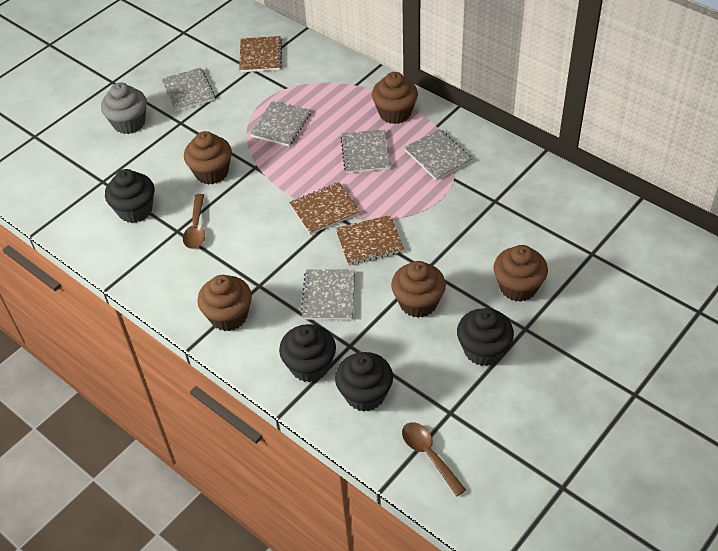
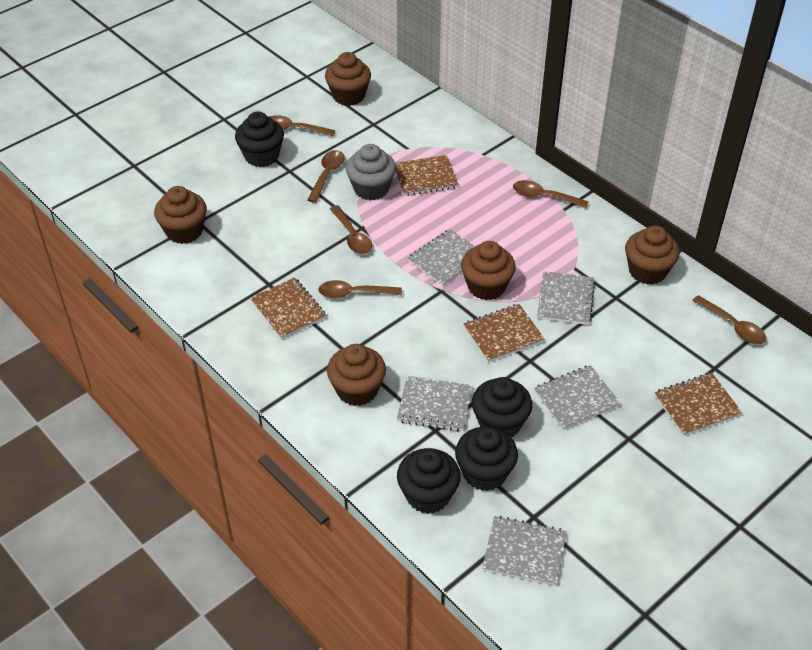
brown notebook: [239,36,282,72] [289,182,360,235] [335,215,404,265] = 3 -> [250,277,326,339] [395,155,459,196] [464,304,545,362] [655,373,742,436] = 4
brown spoon: [183,194,205,249] [402,422,466,496] = 2 -> [269,115,335,136] [307,150,344,203] [318,280,402,298] [330,205,372,254] [513,180,589,208] [692,295,766,344] = 6

